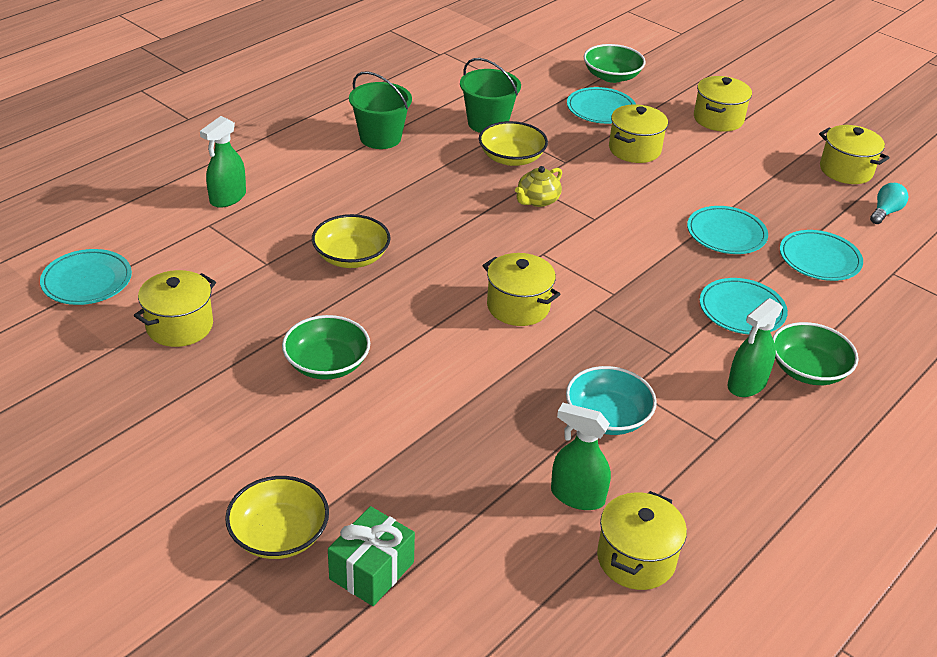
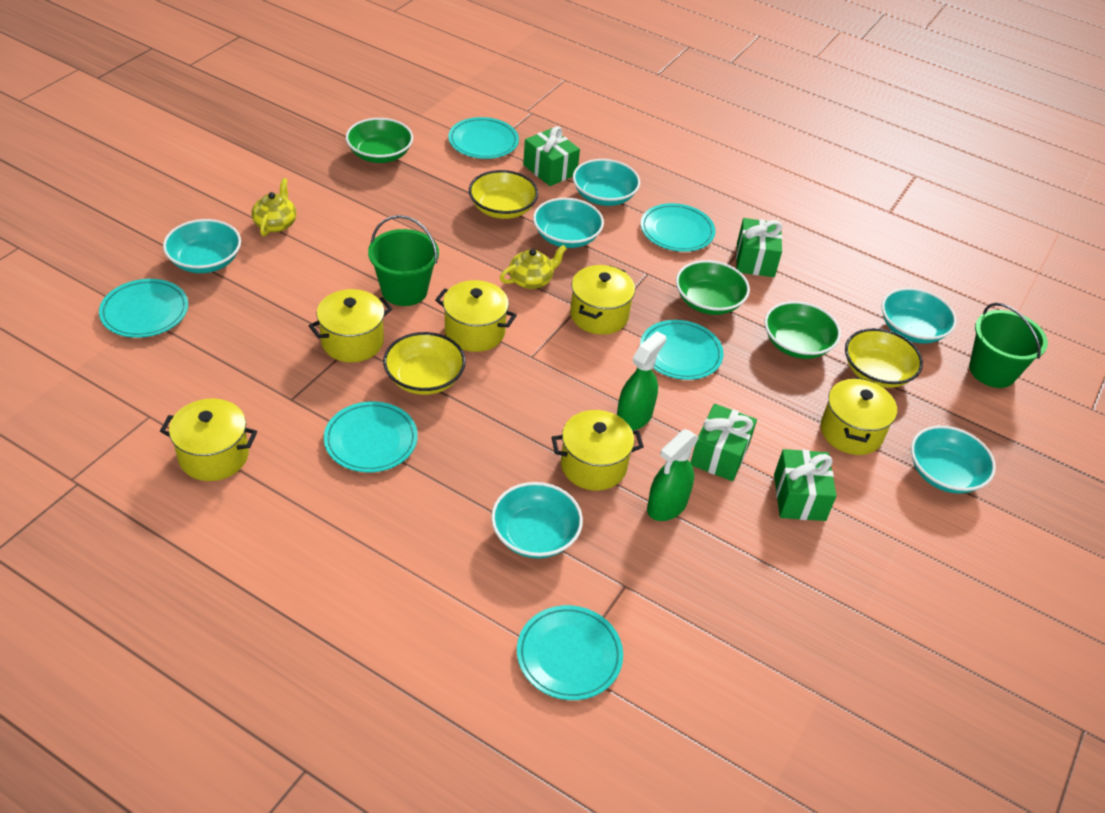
green gift: [328,506,415,606] = 1 -> [523,126,580,186] [691,404,757,481] [736,218,782,277] [774,449,837,521] = 4
green spray bottle: [200,116,246,208] [551,403,611,510] [728,298,783,397] = 3 -> [617,331,666,431] [647,429,699,521] = 2
turquoise bowl: [566,366,657,435] = 1 -> [163,219,241,273] [491,482,583,558] [533,198,604,248] [573,159,640,206] [882,288,957,344] [911,425,996,494] = 6
turquoise light bulb: [870,183,908,224] = 1 -> none = 0
turquoise plate: [40,249,132,305] [567,87,636,124] [687,206,768,254] [700,278,788,334] [780,230,863,281] = 5 -> [99,279,188,338] [324,401,418,472] [448,117,519,159] [517,605,623,700] [640,320,724,380] [641,203,715,252] = 6
yellow teapot: [515,166,562,207] = 1 -> [252,178,296,236] [500,245,567,289] = 2

